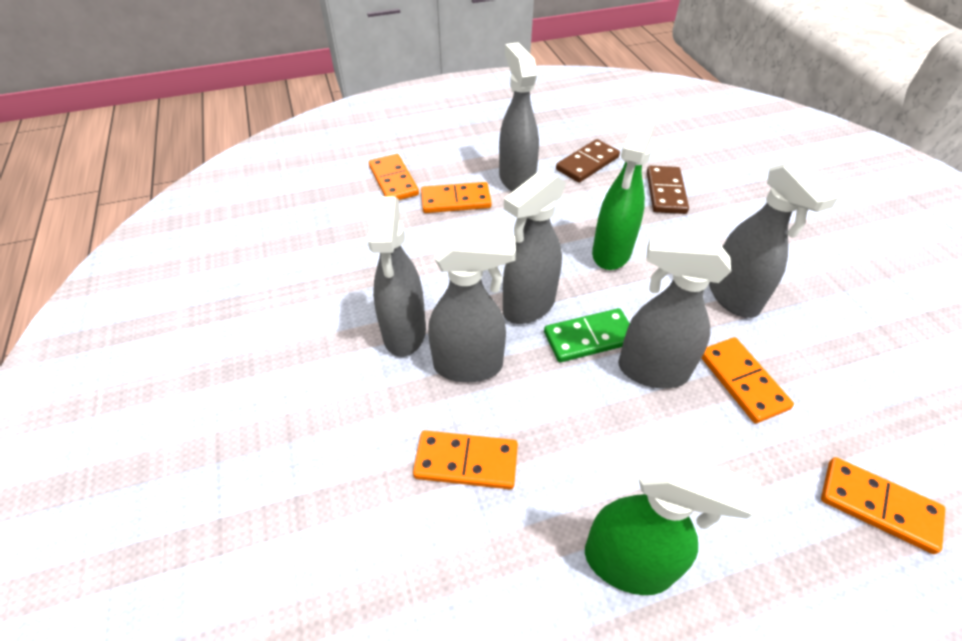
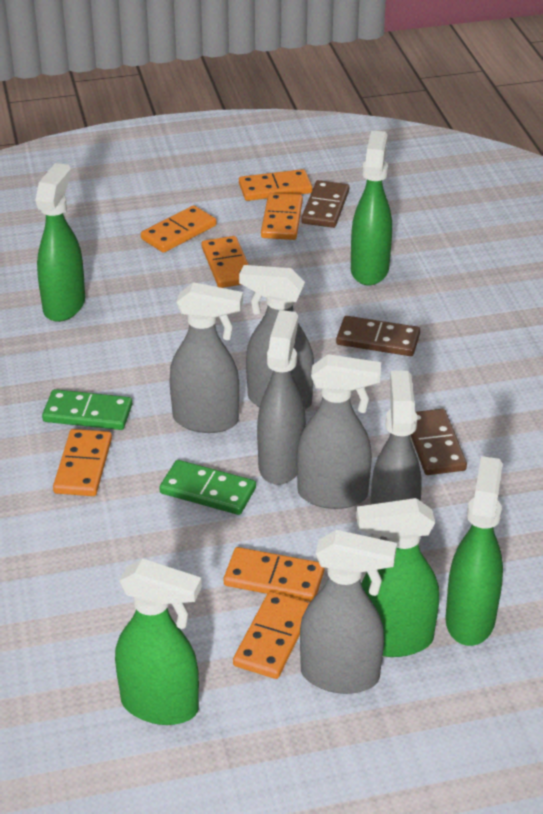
brown domino: [556,139,620,183] [647,166,689,214] = 2 -> [301,180,349,228] [336,316,420,356] [411,409,467,475] = 3
green domino: [544,308,630,362] = 1 -> [42,389,132,430] [159,460,256,515] = 2
green spray bottle: [585,451,760,595] [592,117,655,270] = 2 -> [35,163,85,322] [115,559,202,725] [351,131,392,285] [356,498,439,657] [445,456,503,646] = 5
orange domino: [369,154,419,200] [413,430,518,489] [421,182,492,213] [701,337,794,424] [821,457,945,554] = 5 -> [53,429,112,496] [141,205,216,253] [202,236,249,288] [224,547,325,602] [233,591,309,679] [239,169,312,201] [261,193,303,240] = 7

